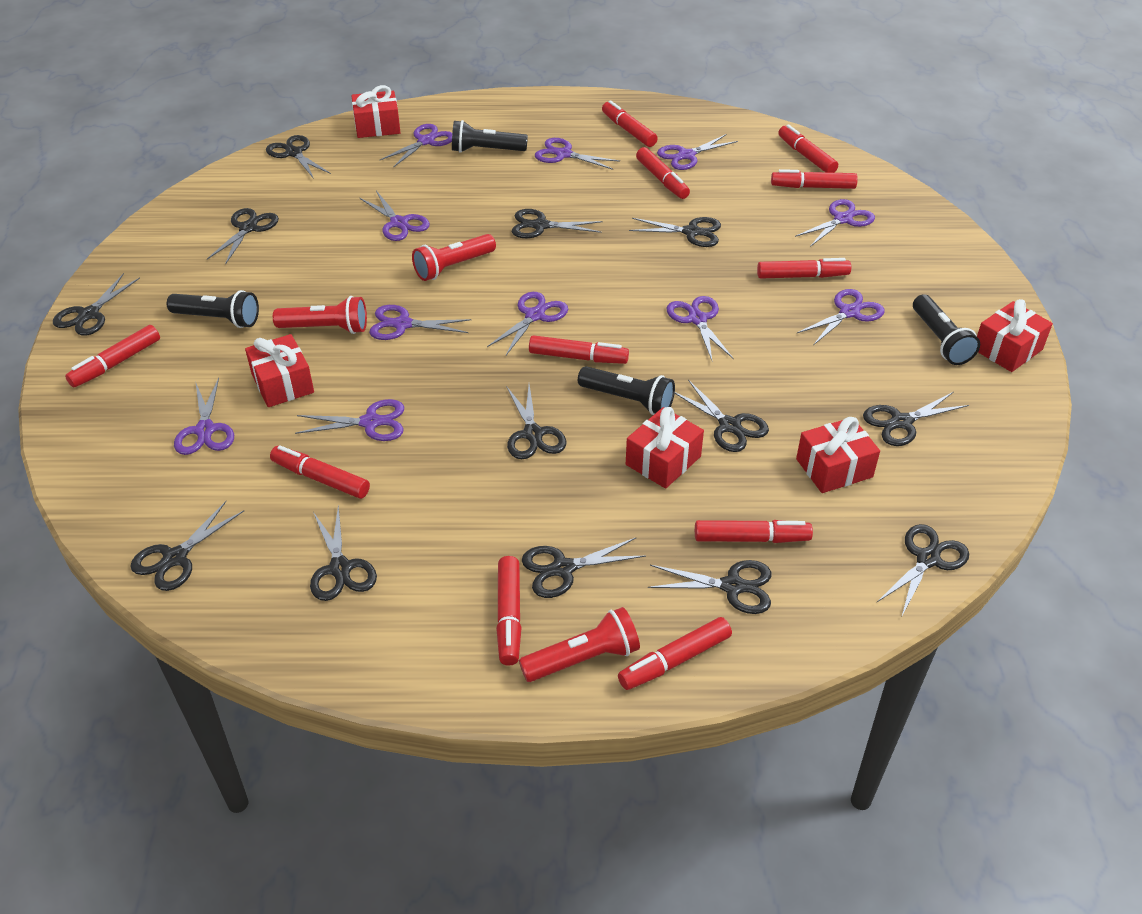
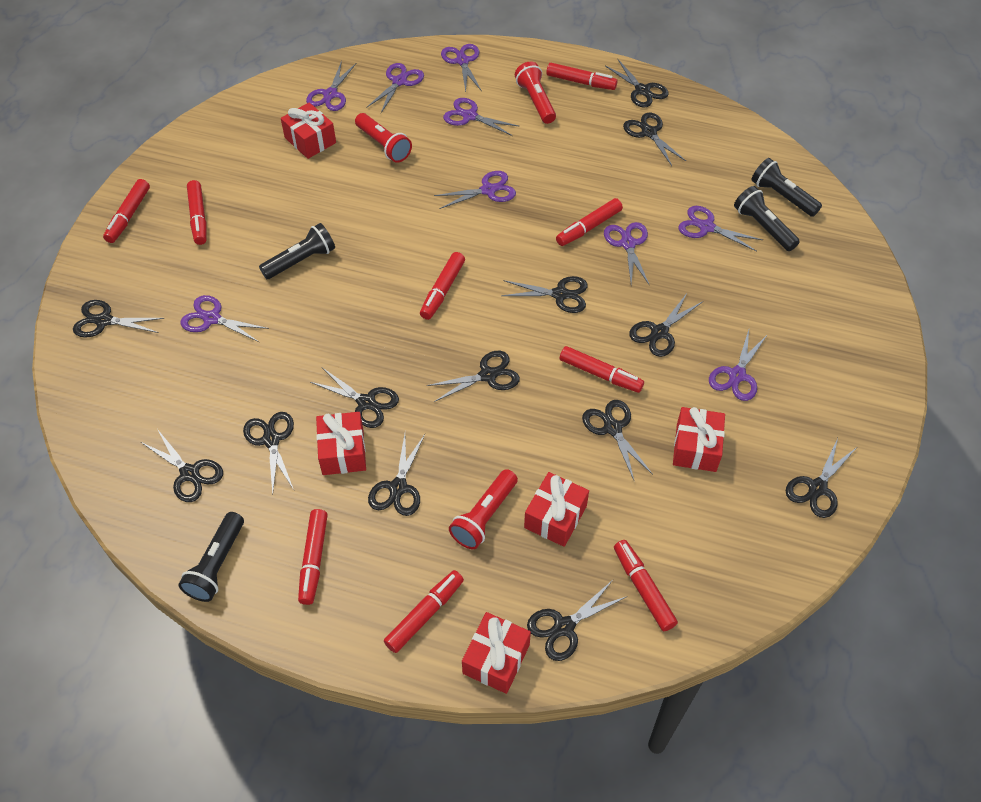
purple scissors: [174,378,234,455] [295,399,404,441] [360,191,430,241] [369,305,471,340] [380,124,452,168] [487,292,568,355] [535,138,620,170] [657,134,738,170] [667,296,733,360] [795,199,875,247] [797,289,885,345] = 11 -> [180,295,269,342] [306,61,356,111] [366,63,424,113] [434,171,516,209] [441,44,482,92] [443,98,520,136] [604,222,650,286] [678,206,763,252] [709,330,768,401] = 9
red marker: [65,325,160,387] [270,445,370,499] [496,556,522,666] [529,335,629,364] [602,100,658,147] [618,617,732,690] [636,147,690,199] [695,520,813,543] [757,258,851,279] [771,169,858,189] [778,124,838,173] = 11 -> [103,179,150,243] [187,180,207,245] [298,509,328,605] [384,570,464,653] [420,252,465,320] [546,63,618,90] [556,198,623,246] [560,346,644,393] [614,540,678,631] = 9

